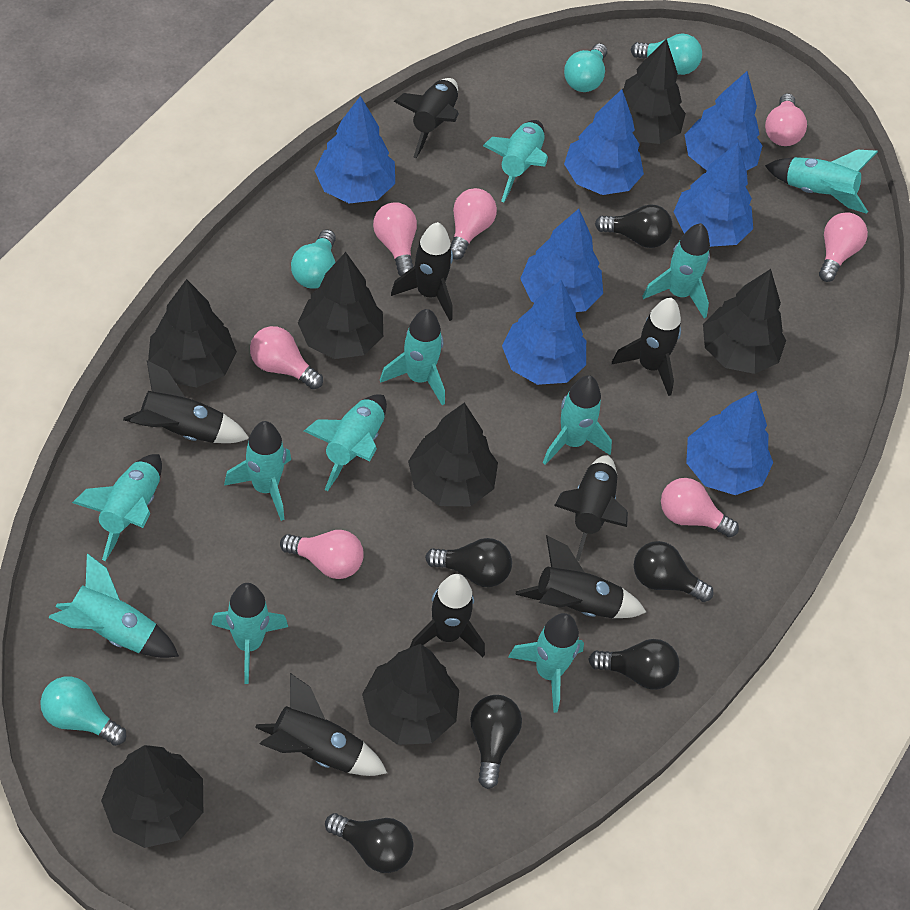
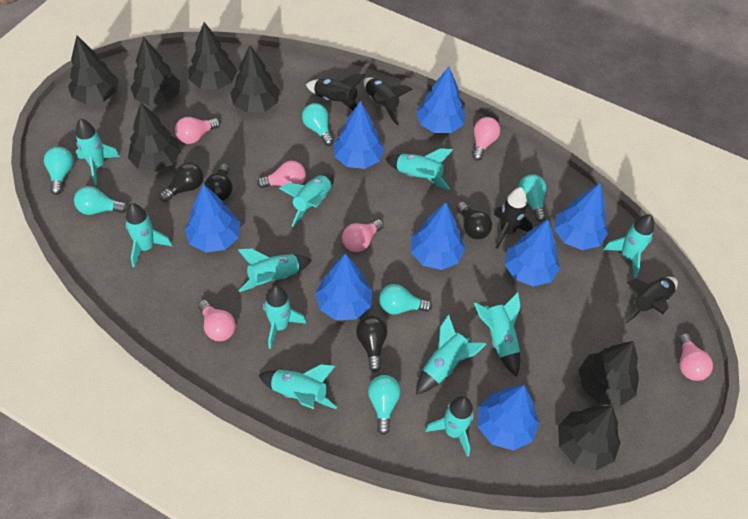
black light bulb: [325,813,413,873] [425,538,512,587] [470,695,522,789] [588,639,679,690] [595,204,673,248] [634,541,714,602] = 6 -> [159,163,203,202] [204,163,233,201] [356,316,387,372] [457,202,492,239] = 4
black rocket: [123,361,249,443] [255,673,387,776] [391,222,453,321] [394,78,459,158] [410,574,485,657] [515,535,646,618] [554,455,628,561] [612,298,681,396] = 8 -> [306,74,366,111] [364,77,413,125] [494,187,533,249] [625,277,678,324] = 4
blue tree: [314,96,395,203] [502,280,586,385] [520,209,603,312] [564,89,644,195] [674,143,753,247] [685,71,762,171] [686,391,773,495] = 7 -> [185,184,240,253] [315,253,373,321] [334,101,384,169] [411,202,466,270] [416,67,465,133] [478,385,540,450] [505,219,560,287] [554,183,608,250] = 8
pink light bulb: [250,326,323,389] [280,530,363,579] [373,202,417,276] [451,188,497,260] [661,478,739,537] [765,93,807,146] [819,212,868,282] = 7 -> [175,117,220,144] [198,300,236,341] [257,161,306,188] [342,219,384,252] [472,117,500,161] [679,333,713,381] = 6
turquoise light bulb: [40,677,126,746] [291,229,336,289] [564,43,607,92] [631,33,702,75] = 4 -> [44,147,74,195] [74,186,128,215] [302,103,334,146] [368,375,401,435] [379,284,432,314] [518,174,546,222] = 6

